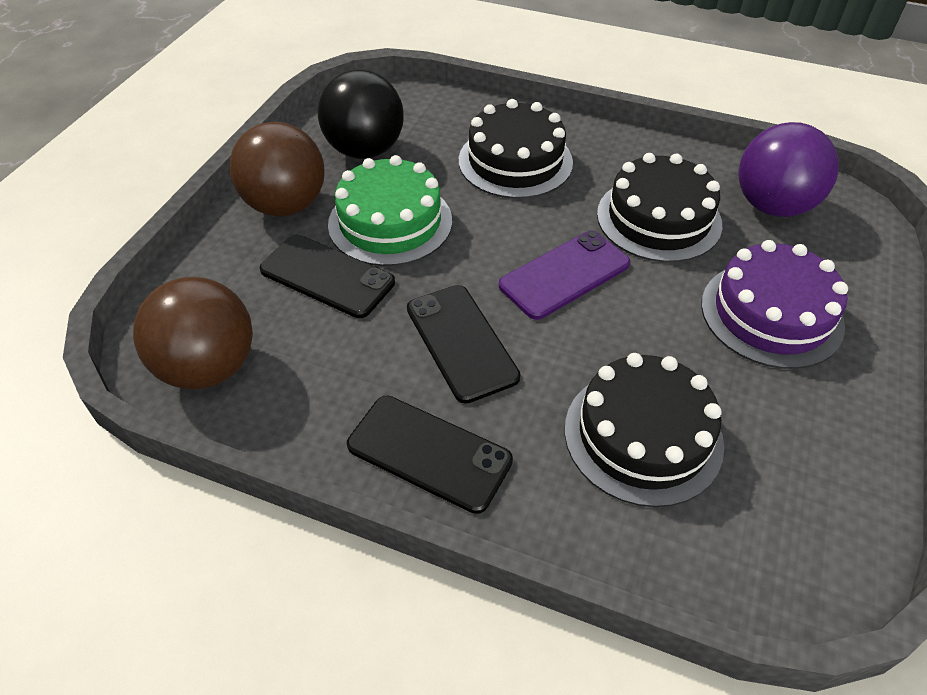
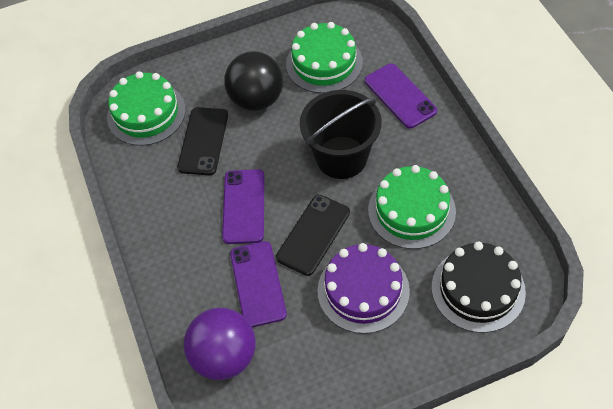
black bucket: none = 0 -> [300,90,382,179] = 1
black cake: [459,99,573,199] [565,353,724,507] [597,153,722,262] = 3 -> [432,242,526,333] = 1
black phone: [260,235,395,318] [347,396,513,514] [407,285,520,404] = 3 -> [177,107,228,175] [276,195,350,276] = 2
brown ball: [133,277,253,389] [229,122,324,217] = 2 -> none = 0
green cake: [328,155,452,266] = 1 -> [107,71,186,146] [286,22,363,93] [368,165,456,249] = 3
purple phone: [499,231,630,320] = 1 -> [222,169,265,244] [230,241,287,327] [365,64,437,129] = 3

